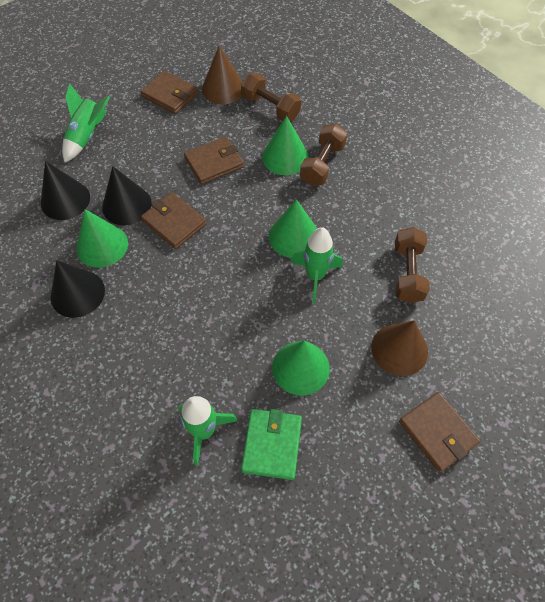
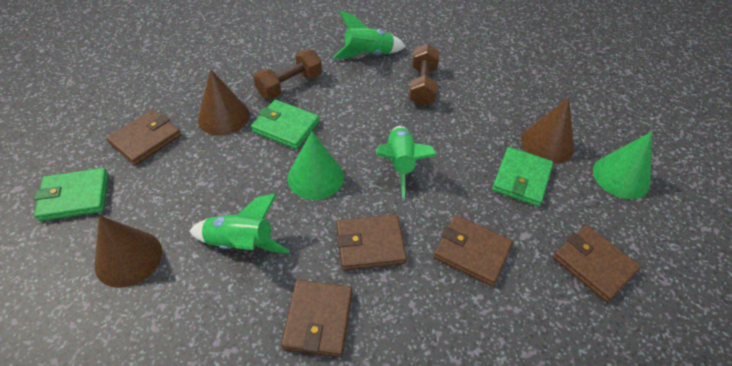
black cone: [41,161,90,220] [51,260,105,318] [102,166,152,225] = 3 -> none = 0
brown cone: [202,45,242,105] [371,320,428,376] = 2 -> [95,215,162,288] [197,69,250,136] [521,98,575,164] = 3
brown dumbbell: [241,73,301,121] [300,124,347,186] [395,227,430,303] = 3 -> [253,49,322,99] [409,44,440,106] = 2
brown wallet: [141,71,198,114] [141,192,207,249] [184,136,244,185] [399,392,480,472] = 4 -> [106,110,181,166] [281,280,352,357] [336,214,407,271] [433,215,513,286] [553,225,641,302] = 5
green cone: [76,209,128,268] [262,116,309,175] [269,199,317,258] [272,340,330,396] = 4 -> [288,131,344,200] [593,132,652,199] = 2
green wallet: [241,409,302,480] = 1 -> [34,168,108,221] [251,99,319,149] [492,147,553,207] = 3

